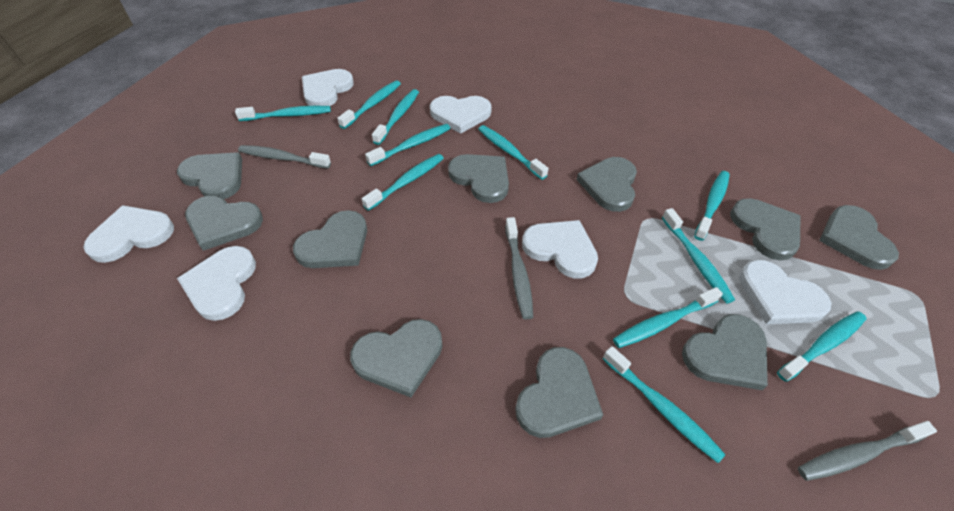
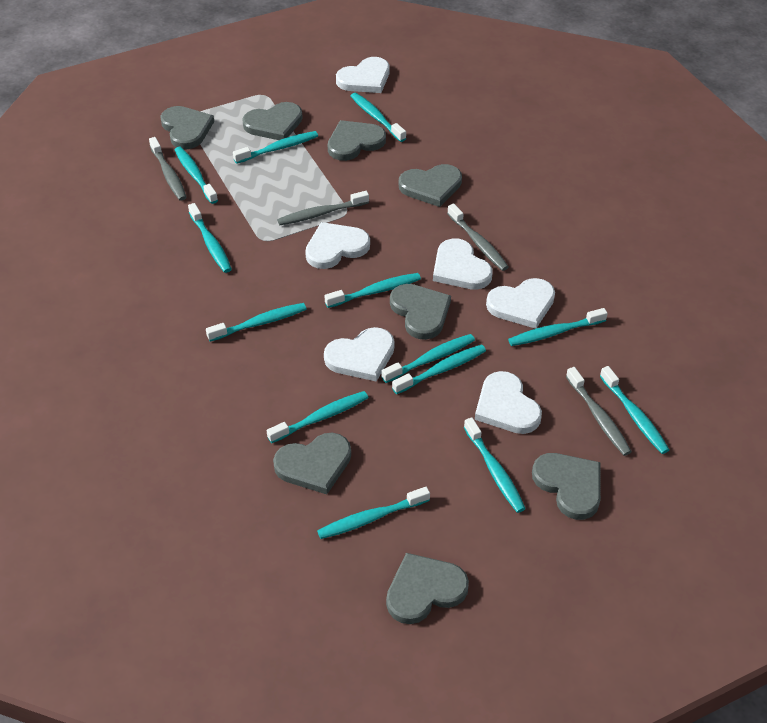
grey heart: [177,152,242,199] [185,196,263,251] [293,210,367,268] [350,319,443,397] [448,154,509,203] [515,347,603,438] [577,157,637,212] [682,314,768,390] [730,198,800,260] [819,205,899,270] = 10 -> [160,106,214,149] [242,102,303,140] [273,433,351,494] [328,120,386,161] [386,553,469,624] [390,284,451,340] [399,164,462,207] [532,453,601,520] = 8
grey toothbrush: [238,145,331,168] [505,217,533,319] [798,421,937,481] = 3 -> [149,137,187,201] [277,191,369,225] [447,204,509,271] [566,367,632,456] = 4
turquoise toothbrush: [235,106,331,121] [337,80,401,129] [361,154,444,211] [365,124,451,166] [372,89,419,145] [478,125,548,180] [603,346,726,463] [613,287,723,348] [662,208,735,303] [694,171,730,241] [777,311,867,382] = 11 -> [175,147,218,204] [188,203,232,273] [206,303,306,342] [233,131,318,164] [267,391,368,443] [317,487,430,539] [324,273,421,308] [351,93,406,142] [381,334,475,383] [392,344,486,394] [464,417,526,513] [508,308,608,346] [600,366,669,454] = 13

